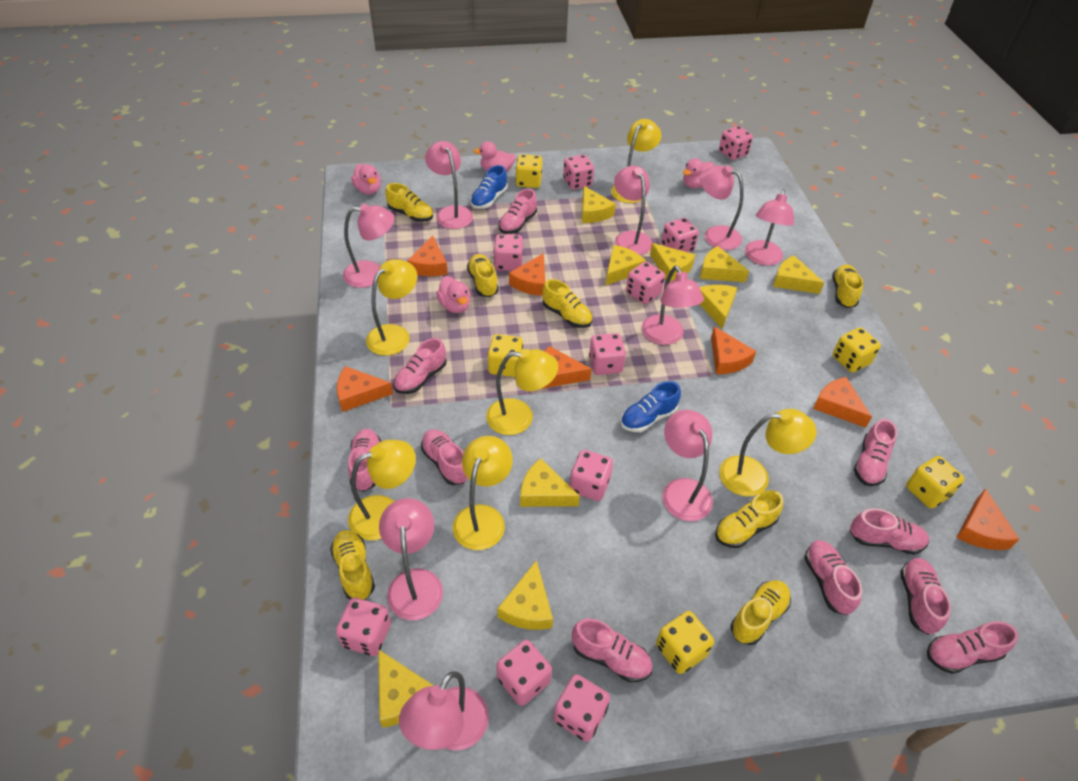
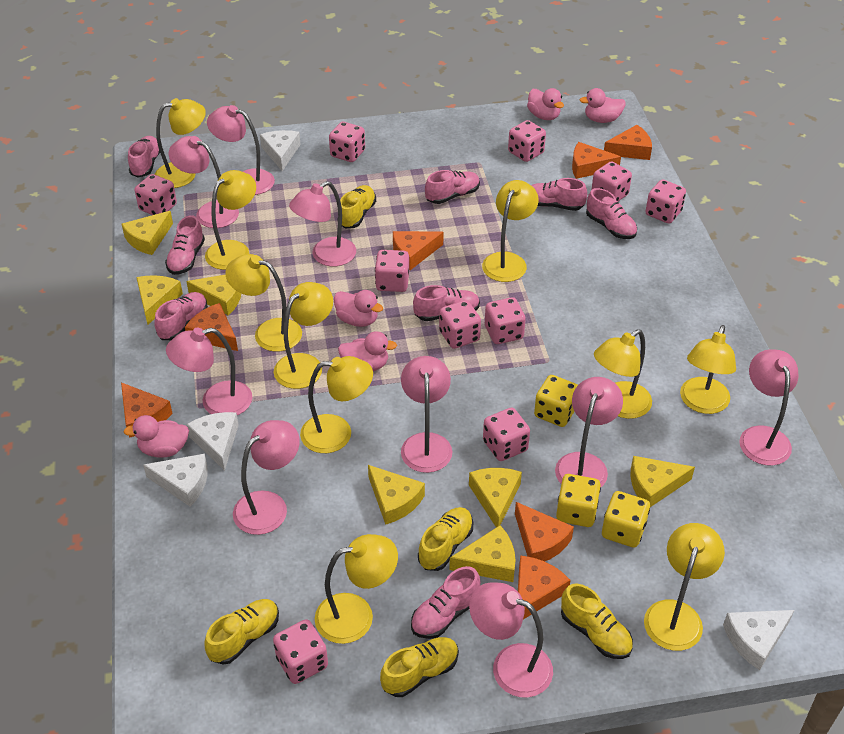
blue shoe: [470,165,508,209] [620,381,681,432] = 2 -> none = 0
pink duck: [351,164,381,194] [436,276,471,313] [473,141,516,172] [683,158,714,188] = 4 -> [123,415,189,457] [334,290,383,327] [338,331,397,371] [527,88,564,120] [579,88,626,123] = 5
pink shoe: [348,429,381,492] [394,338,447,394] [421,429,468,485] [499,189,537,234] [572,618,653,682] [805,540,862,615] [850,509,929,555] [854,419,897,486] [900,558,951,635] [927,621,1018,674] = 10 -> [128,136,160,177] [154,292,208,340] [165,215,205,275] [411,566,481,639] [413,285,480,321] [425,170,480,204] [531,178,587,211] [586,188,637,239] = 8
white cheese: none = 0 -> [143,454,208,507] [186,412,239,471] [260,130,301,171] [723,610,794,670] = 4
yellow cheese: [378,649,434,728] [498,560,553,630] [520,458,580,507] [582,186,616,223] [606,245,646,285] [650,243,695,282] [699,285,737,329] [700,246,749,282] [773,255,824,294] = 9 -> [122,211,173,255] [136,275,183,325] [186,274,241,315] [368,465,425,525] [449,525,516,582] [469,468,522,527] [630,456,695,507] = 7
yellow dice: [487,334,523,377] [516,154,542,188] [656,611,714,674] [833,327,881,373] [906,456,965,508] = 5 -> [534,375,578,427] [556,474,601,527] [602,491,650,548] = 3
yellow lamp: [348,440,416,540] [366,259,417,356] [453,436,513,550] [486,349,558,435] [611,119,661,203] [719,409,817,497] = 6 -> [155,98,206,188] [205,170,256,270] [225,254,302,352] [273,282,333,389] [300,356,373,453] [315,534,398,644] [482,180,539,282] [594,329,652,419] [644,523,725,651] [680,325,736,414] = 10
yellow shoe: [330,530,375,600] [385,183,433,222] [467,254,499,297] [542,279,592,328] [715,490,783,548] [731,580,791,645] [832,264,863,308] = 7 -> [204,599,279,665] [337,185,376,229] [380,637,459,697] [418,507,473,571] [561,583,633,659] = 5

